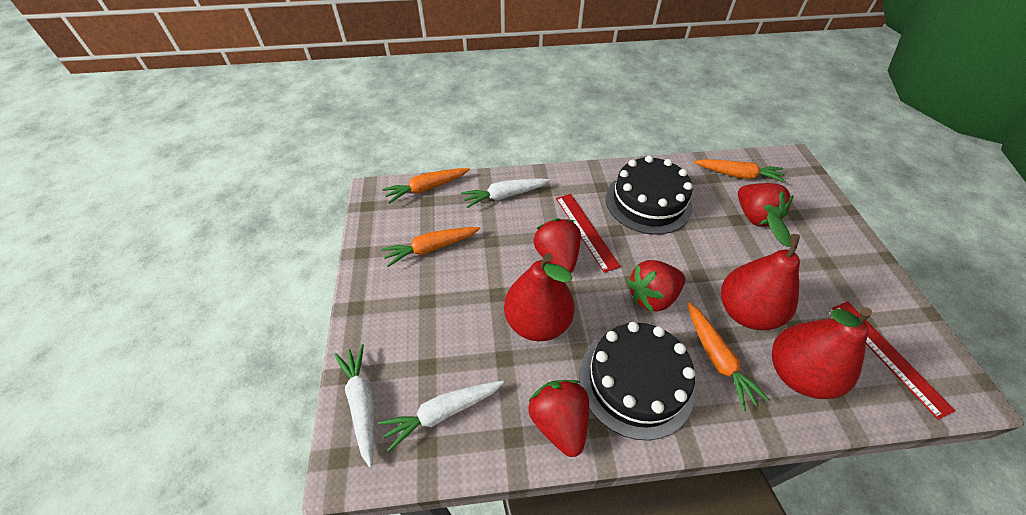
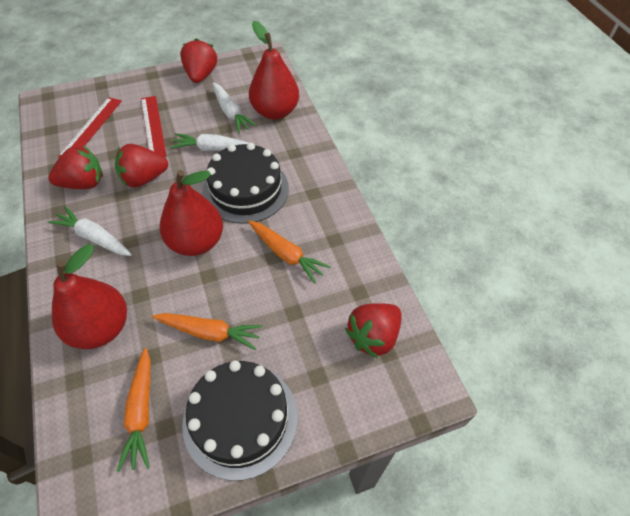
orange carrot: [381,227,480,267] [382,168,470,204] [687,302,770,411] [694,159,786,183] = 4 -> [117,348,150,472] [152,313,262,350] [248,220,330,284] = 3

